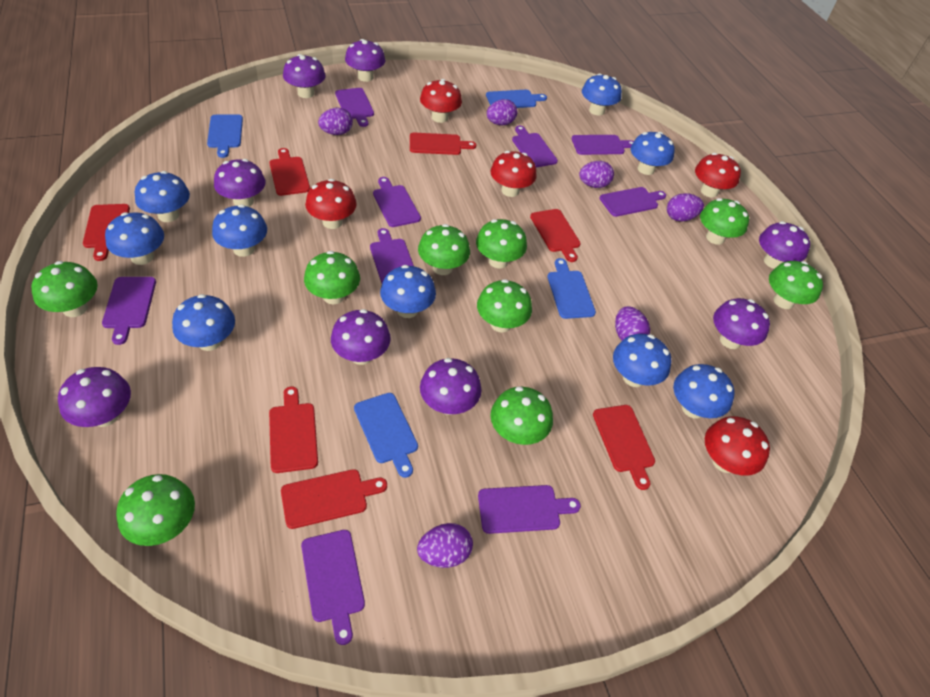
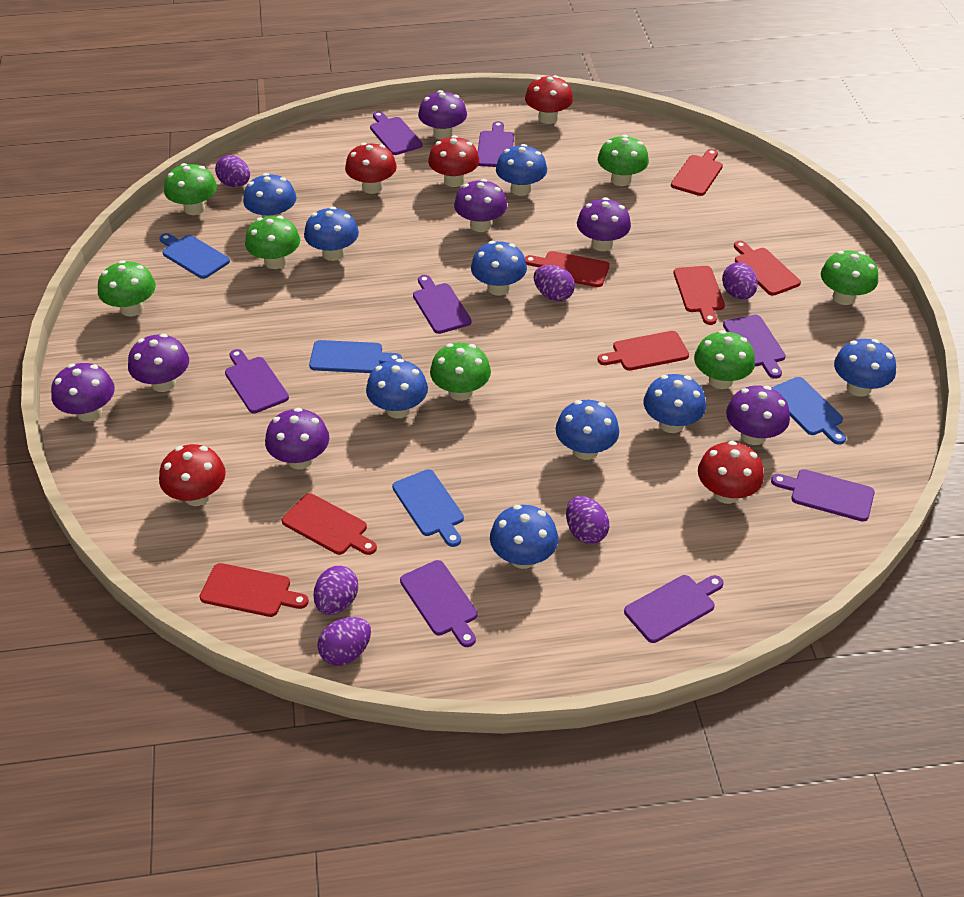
green mushroom: [31,261,98,317] [116,474,195,546] [304,251,360,304] [418,224,470,275] [476,219,527,268] [477,279,532,333] [491,386,553,445] [700,198,749,245] [769,261,823,309] = 9 -> [98,260,156,316] [164,163,217,215] [245,216,300,269] [430,343,491,401] [598,135,649,186] [694,330,755,389] [821,251,878,305] = 7
purple cutting board: [102,277,156,345] [301,530,365,645] [335,88,374,127] [370,228,414,283] [373,177,421,227] [478,485,581,534] [512,126,558,167] [572,135,634,155] [599,187,666,217] = 9 -> [225,349,289,413] [370,111,423,155] [400,560,478,647] [413,275,472,334] [478,121,514,167] [624,575,724,643] [723,315,786,379] [771,469,875,522] = 8
purple mushroom: [58,367,131,427] [214,159,265,207] [283,54,326,98] [331,309,391,365] [345,39,385,82] [420,358,481,415] [713,298,770,349] [759,221,810,269] = 8 -> [51,363,115,422] [128,334,189,392] [265,408,329,469] [418,90,467,140] [454,179,507,232] [577,197,631,251] [726,385,790,445] = 7

